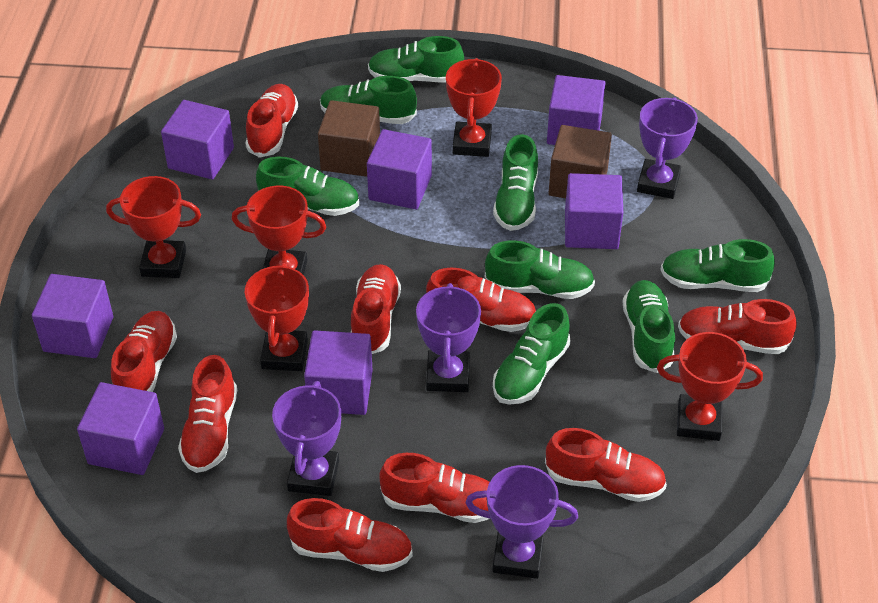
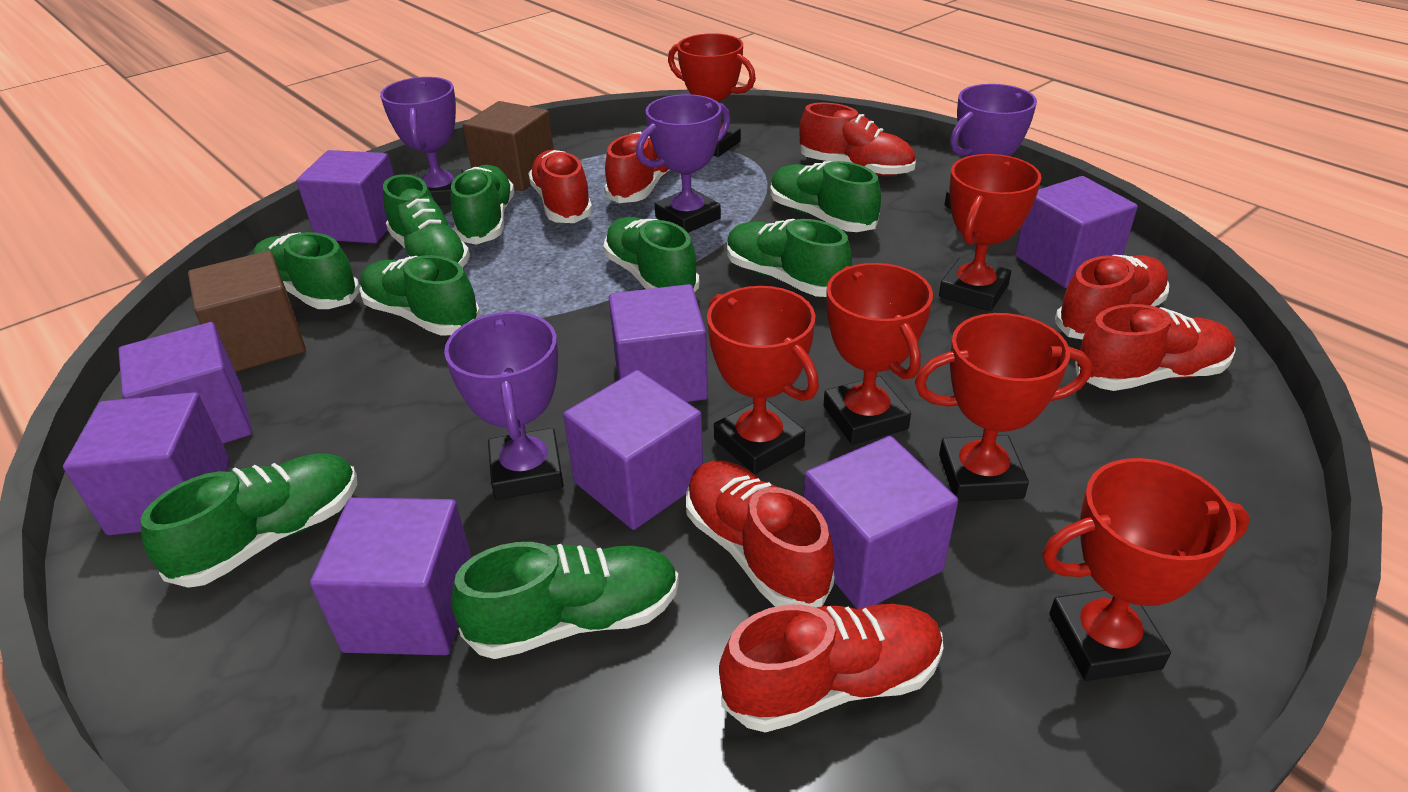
green shoe: [256,157,359,216] [320,76,417,124] [368,36,464,83] [485,240,595,299] [493,134,538,231] [493,303,570,405] [622,280,675,373] [660,239,775,292] = 8 -> [140,453,357,588] [252,232,360,309] [359,255,481,336] [383,175,470,268] [451,165,514,244] [451,542,679,659] [603,217,699,293] [727,219,852,297] [770,161,881,232] = 9
purple cube: [32,274,113,358] [77,382,164,475] [161,100,234,179] [304,330,373,415] [367,129,432,209] [547,75,605,145] [565,173,623,249] = 7 -> [63,392,230,535] [118,322,253,444] [296,150,394,243] [310,498,472,655] [563,370,703,530] [608,284,708,402] [804,436,958,609] [1015,176,1138,288] = 8
red shoe: [111,311,177,392] [178,355,237,473] [245,84,298,158] [287,498,413,572] [351,264,401,354] [379,453,490,523] [426,268,536,332] [545,428,667,502] [678,299,797,354] = 9 -> [528,150,593,223] [604,132,670,203] [686,460,835,607] [719,604,943,732] [799,103,915,176] [1055,255,1169,340] [1075,304,1236,391] = 7
red trophy: [106,176,201,278] [232,186,326,275] [245,263,309,371] [446,58,502,157] [657,332,763,441] = 5 -> [668,33,756,157] [707,286,819,474] [823,263,933,445] [915,313,1092,502] [939,154,1041,311] [1042,458,1250,681] = 6

